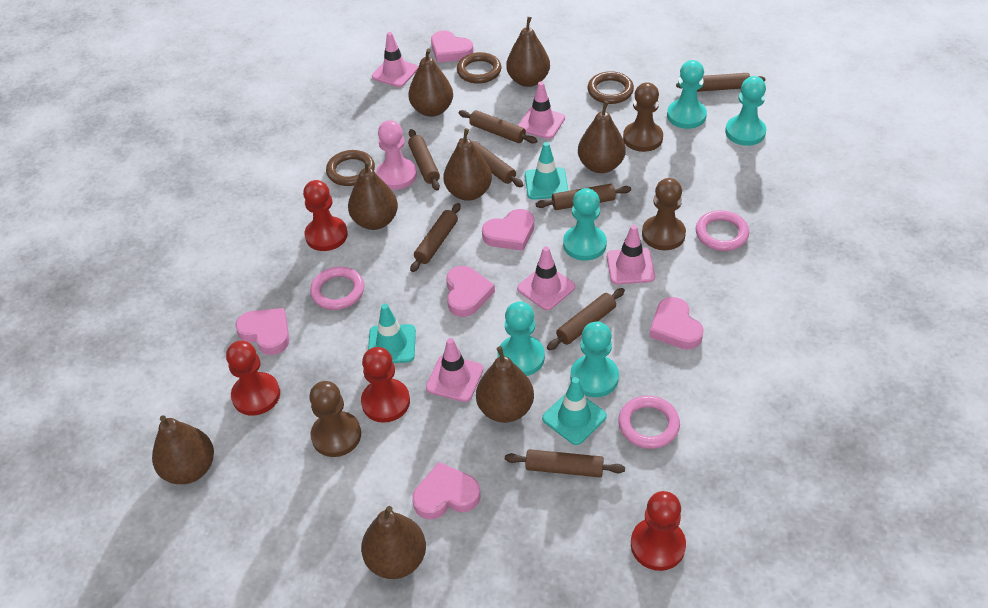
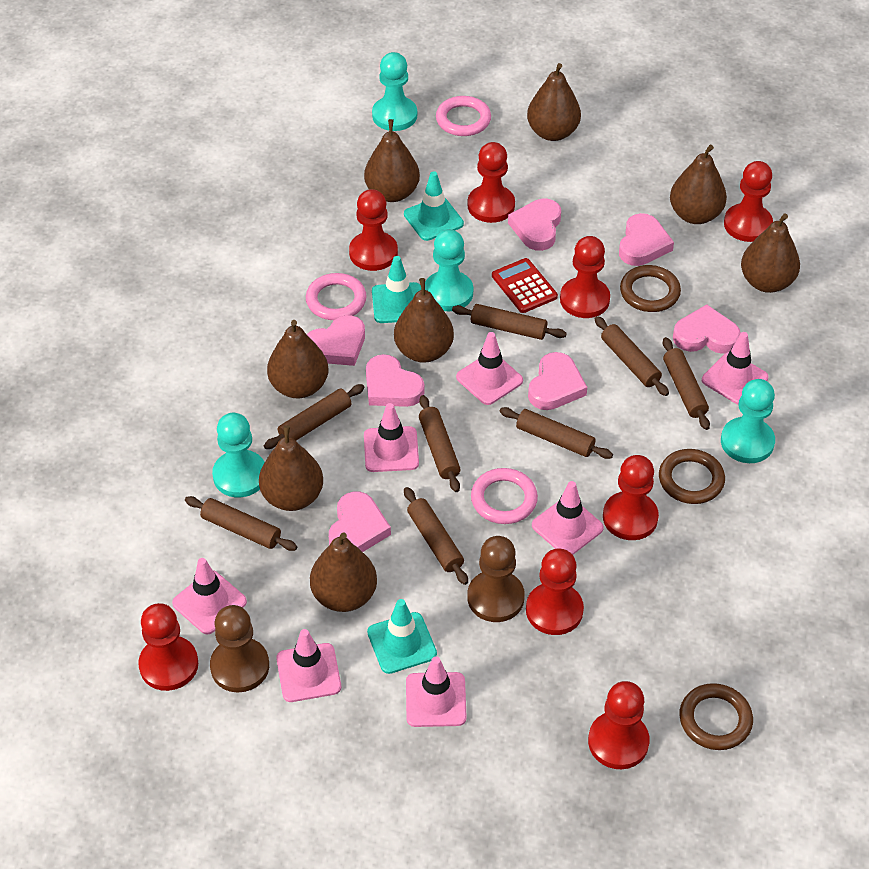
brown pawn: [310,381,361,457] [623,82,663,152] [642,178,686,250] = 3 -> [210,605,269,692] [467,536,525,622] = 2
pink heart: [235,308,289,355] [412,462,481,519] [431,31,474,63] [446,266,495,317] [482,209,534,251] [649,297,704,349] = 6 -> [307,315,365,366] [329,491,391,552] [366,354,425,407] [508,199,561,251] [528,352,587,410] [619,213,674,266] [673,304,741,354] = 7
pink pawn: [376,120,417,190] = 1 -> none = 0
pink traffic cone: [372,32,418,87] [426,338,483,402] [517,246,575,310] [518,81,565,139] [607,225,655,285] = 5 -> [172,558,247,634] [276,629,341,702] [364,403,419,472] [406,656,467,727] [456,332,523,405] [532,481,604,555] [702,332,768,405] = 7
red calculator: none = 0 -> [492,258,558,313] = 1
red pawn: [226,341,280,416] [303,180,348,251] [361,347,410,423] [631,491,686,571] = 4 -> [138,603,198,691] [349,189,398,271] [468,142,515,223] [526,549,584,635] [560,236,610,318] [588,681,650,769] [603,455,659,540] [724,161,773,242] = 8
turquoise pawn: [497,302,545,376] [563,188,607,261] [570,322,619,397] [667,60,707,129] [725,76,766,146] = 5 -> [212,413,265,497] [372,52,417,131] [425,229,473,311] [721,379,775,463] = 4

